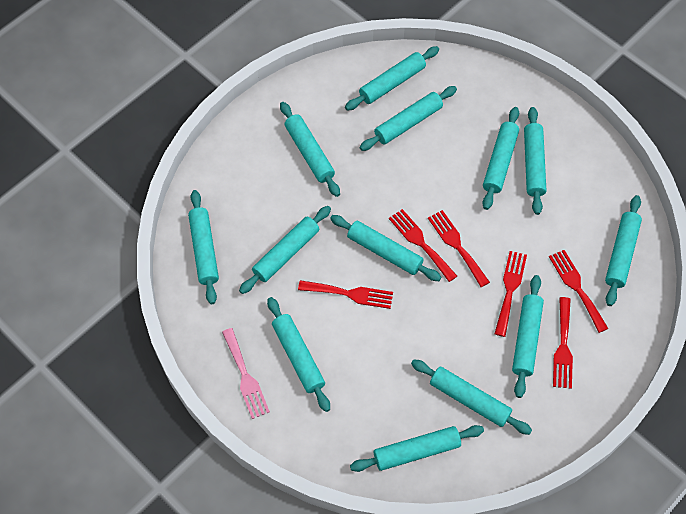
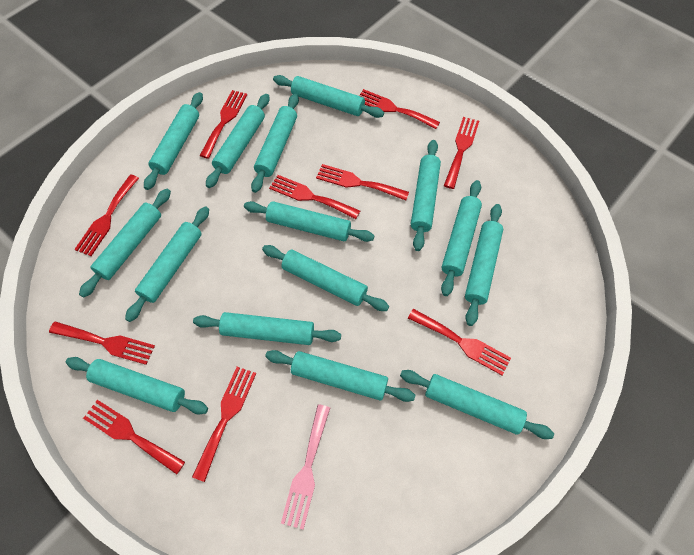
red fork: [298,280,393,309] [389,209,457,282] [428,210,490,287] [494,251,527,337] [549,250,609,333] [553,297,573,389] = 6 -> [49,321,155,365] [74,174,139,256] [83,400,185,474] [192,367,256,482] [200,90,247,159] [269,175,360,219] [316,164,409,201] [359,89,440,129] [408,309,511,375] [444,117,479,189] = 10
turquoise rolling pin: [188,190,219,304] [239,206,331,294] [267,297,330,412] [280,102,340,197] [330,215,441,281] [345,46,439,111] [350,425,484,472] [360,86,457,151] [411,359,532,435] [482,107,519,210] [512,275,544,398] [524,107,546,215] [605,195,642,306] = 13 -> [66,357,208,415] [79,189,171,298] [125,206,209,322] [144,92,203,190] [193,312,341,345] [206,94,269,188] [244,201,375,242] [251,94,299,193] [262,245,389,311] [265,350,415,402] [273,75,384,118] [400,370,554,439] [411,140,441,251] [441,180,482,296] [465,204,503,326] = 15

